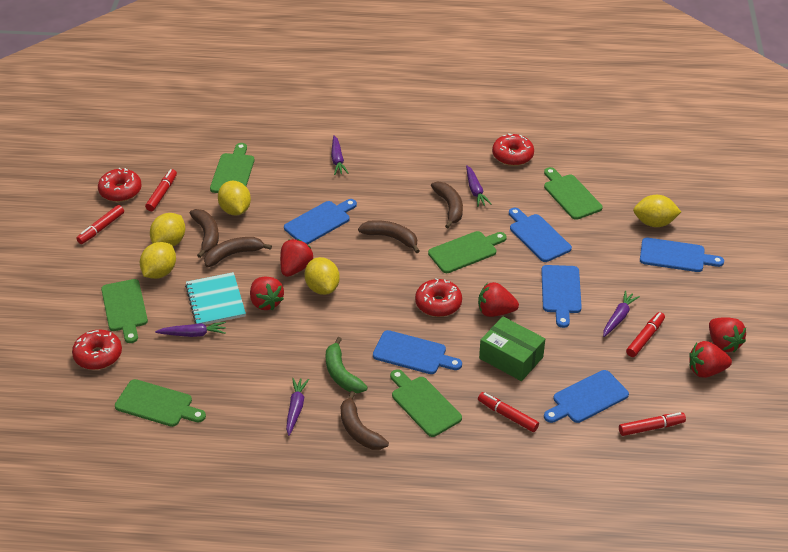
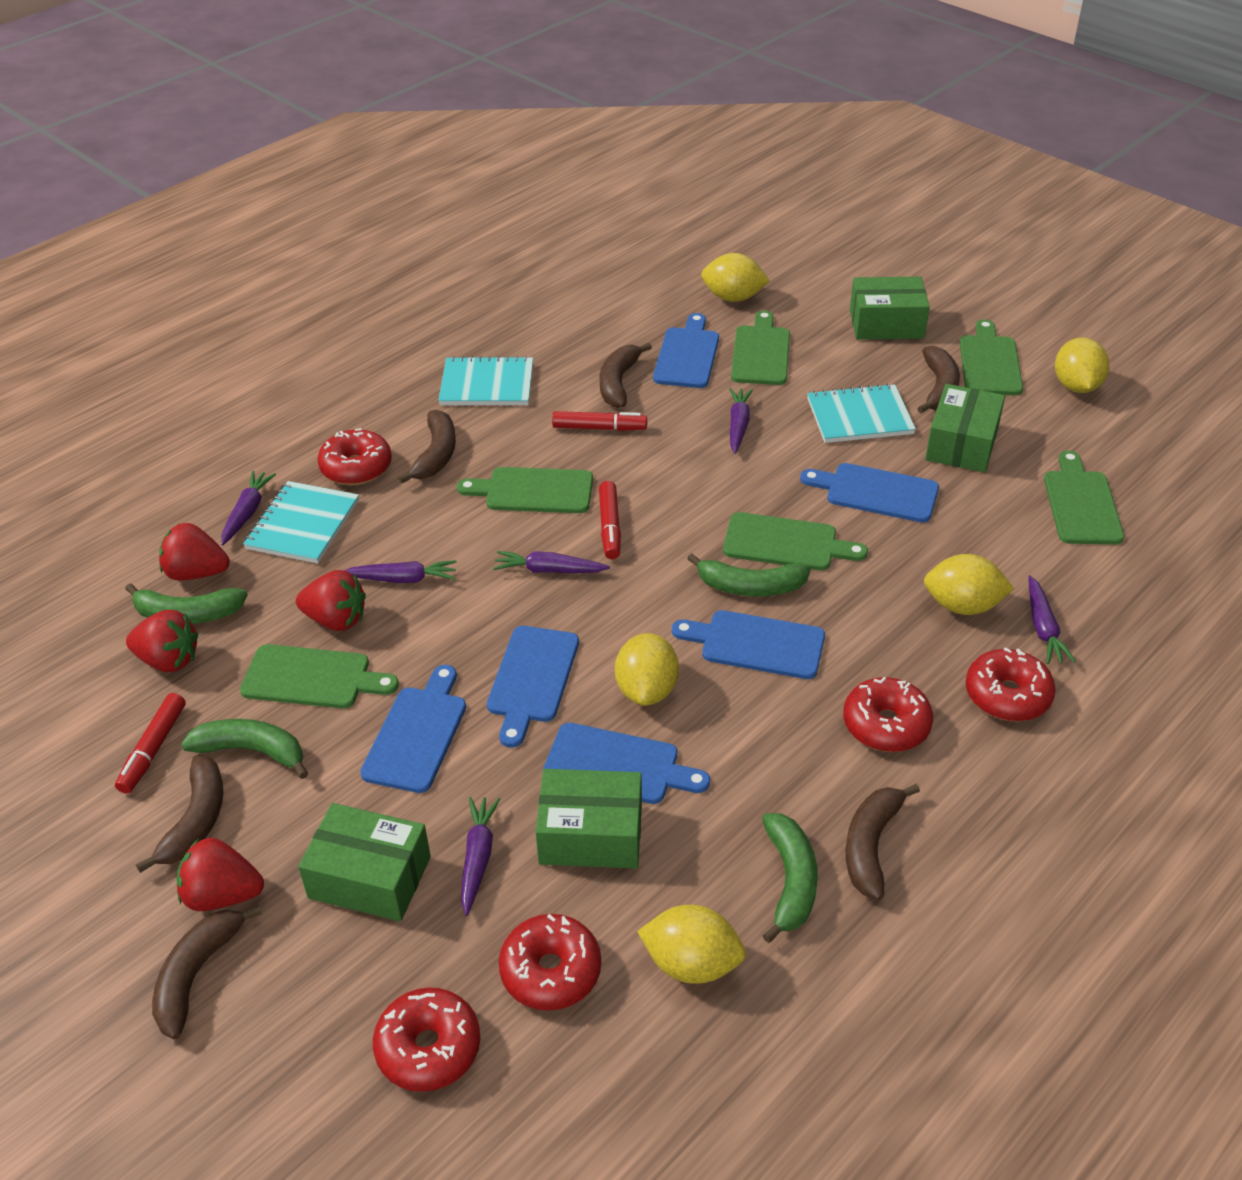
brown banana: [189,209,219,258] [204,237,272,267] [340,391,389,450] [358,220,419,253] [431,181,463,228] = 5 -> [136,755,223,873] [152,905,262,1039] [398,410,456,484] [599,343,652,408] [846,784,920,900] [917,346,960,413] = 6
green banana: [326,337,368,393] = 1 -> [125,584,248,624] [181,719,308,779] [687,553,811,596] [762,813,818,943] = 4
green box: [479,317,545,381] = 1 -> [298,803,431,921] [535,769,642,869] [850,277,930,340] [925,384,1005,473] = 4
purple carrot: [155,322,226,337] [286,378,309,436] [331,135,348,175] [466,165,492,207] [603,291,640,337] = 5 -> [221,471,276,545] [344,560,457,583] [461,797,500,916] [493,551,610,573] [729,388,753,454] [1028,575,1076,664] = 6
red donut: [72,330,122,370] [98,168,142,202] [415,278,462,317] [492,133,534,166] = 4 -> [317,428,392,485] [373,987,480,1092] [499,914,601,1010] [843,677,933,752] [966,647,1056,721] = 5
red marker: [76,205,124,244] [145,169,177,211] [478,392,539,432] [619,412,686,436] [626,312,665,357] = 5 -> [115,693,186,794] [552,411,647,431] [599,481,621,559] = 3
red strawberry: [250,277,284,310] [280,239,313,277] [478,282,519,317] [689,341,732,378] [709,317,746,352] = 5 -> [126,610,198,672] [159,523,230,580] [177,838,264,911] [296,570,366,631] = 4
turquoise notebook: [185,272,246,325] = 1 -> [243,481,359,563] [438,356,533,405] [807,384,916,443] = 3

